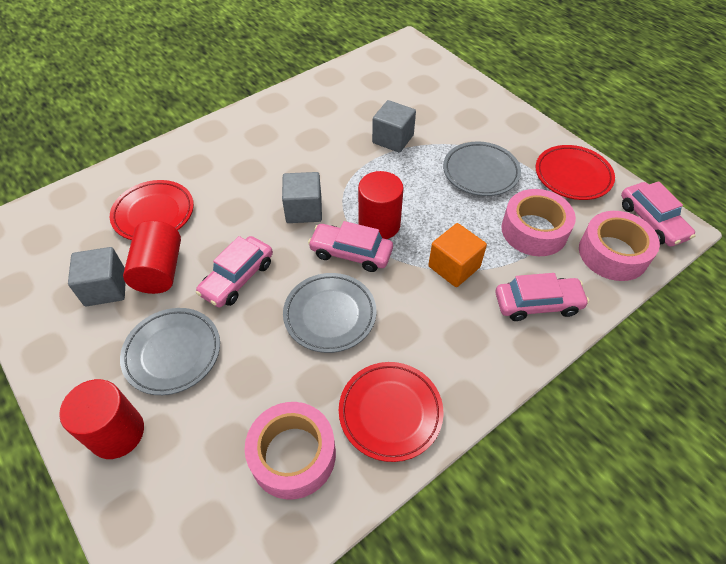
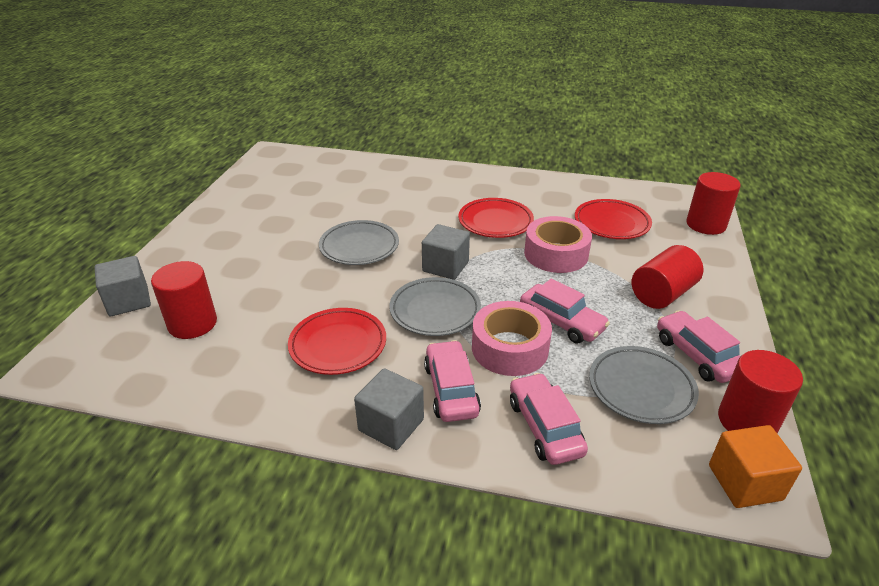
pink tape: [245,402,336,500] [502,189,576,256] [579,211,660,281] = 3 -> [472,301,552,376] [524,216,592,273] = 2
red cylinder: [59,379,144,459] [123,220,181,294] [358,171,404,239] = 3 -> [151,261,217,339] [632,245,704,309] [686,172,741,235] [718,350,803,434] = 4

